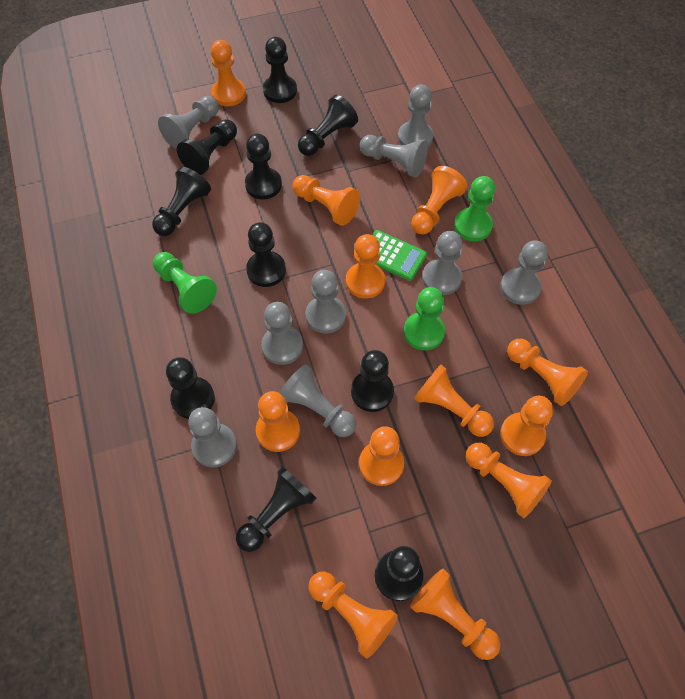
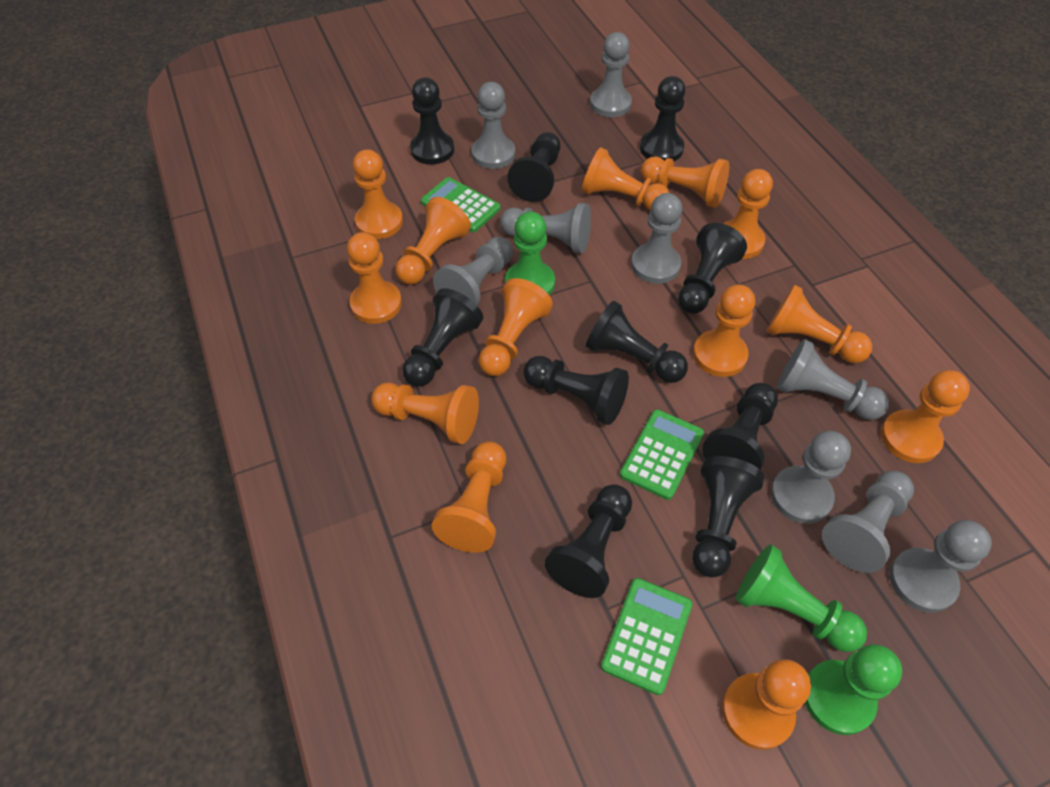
green calculator: [372,230,427,281] = 1 -> [421,177,501,232] [601,578,693,695] [620,409,704,500] = 3
orange pawn: [210,40,246,106] [256,391,300,452] [292,175,360,226] [308,572,398,659] [346,234,385,299] [359,426,404,486] [410,569,501,660] [411,166,468,235] [414,365,494,437] [466,443,552,518] [500,396,553,456] [507,339,588,406] = 12 -> [347,232,402,324] [353,149,403,239] [371,383,479,444] [395,197,471,285] [432,441,506,553] [479,278,553,376] [582,147,670,211] [641,156,729,208] [693,284,755,377] [722,659,811,750] [723,169,773,259] [766,284,872,363] [881,370,970,463] = 13

